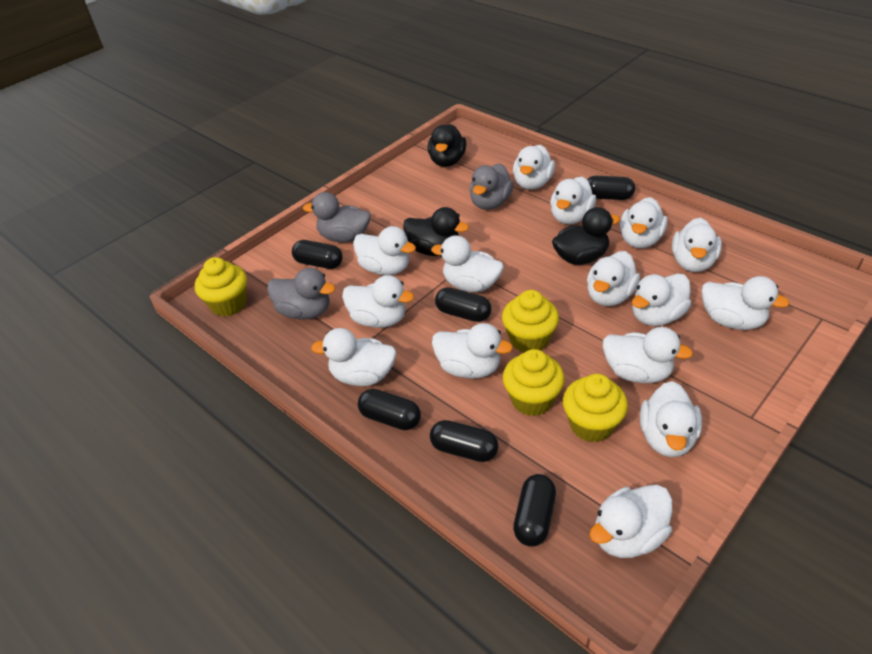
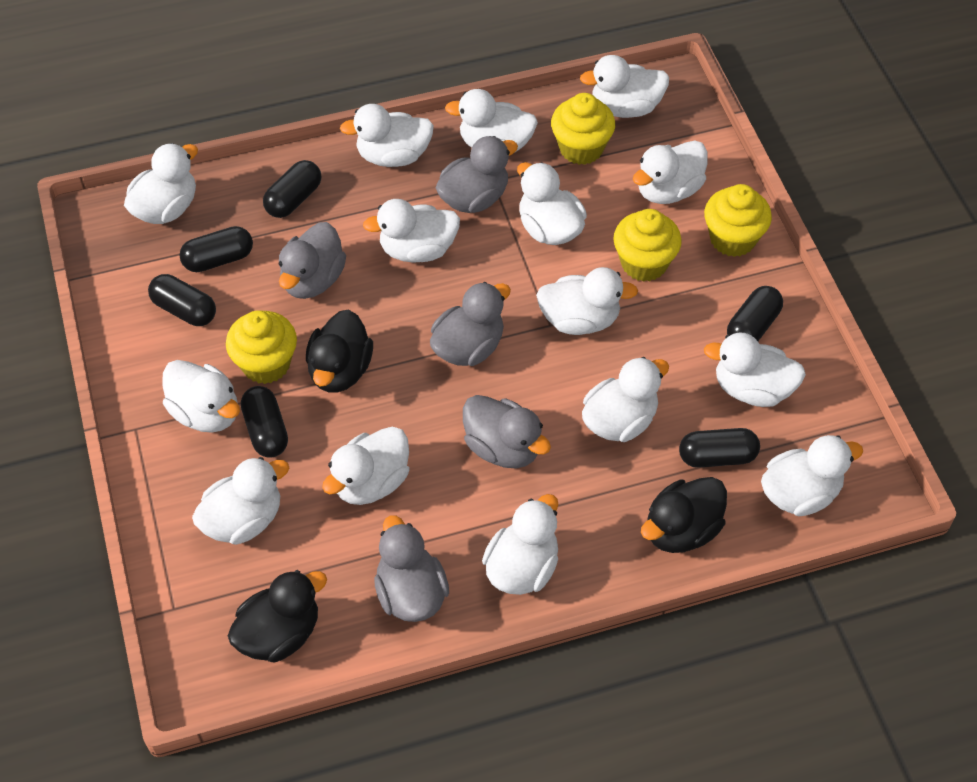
grey duck: [267,268,336,320] [303,192,371,242] [470,164,514,210] = 3 -> [279,222,346,299] [374,515,449,622] [430,282,511,366] [436,136,518,213] [463,395,551,468] = 5

